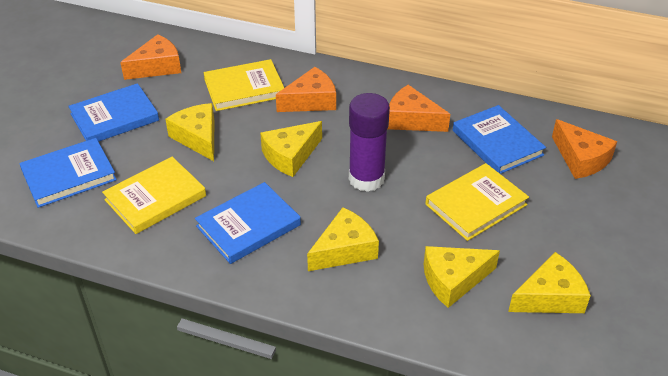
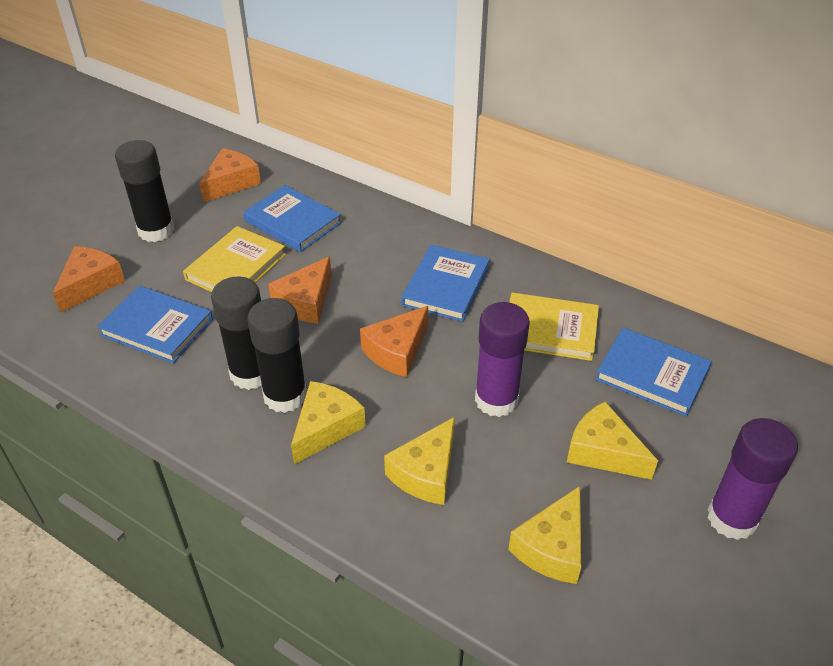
black glue stick: none = 0 -> [115,140,175,242] [211,277,262,390] [247,298,307,413] = 3
purple glue stick: [349,93,390,192] = 1 -> [475,302,530,417] [707,418,798,540] = 2
yellow book: [102,157,206,234] [204,59,284,111] [425,163,529,241] = 3 -> [183,226,286,292] [509,293,599,361] = 2
yellow cheese: [165,103,214,161] [260,121,322,177] [307,207,379,271] [424,246,500,308] [508,252,591,313] = 5 -> [291,381,366,464] [384,417,455,505] [508,486,582,584] [567,402,658,480] = 4

